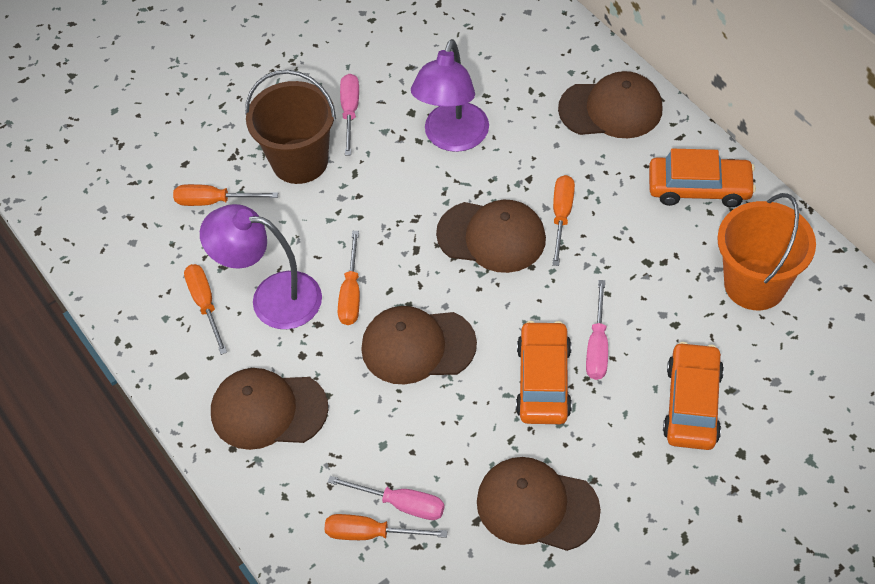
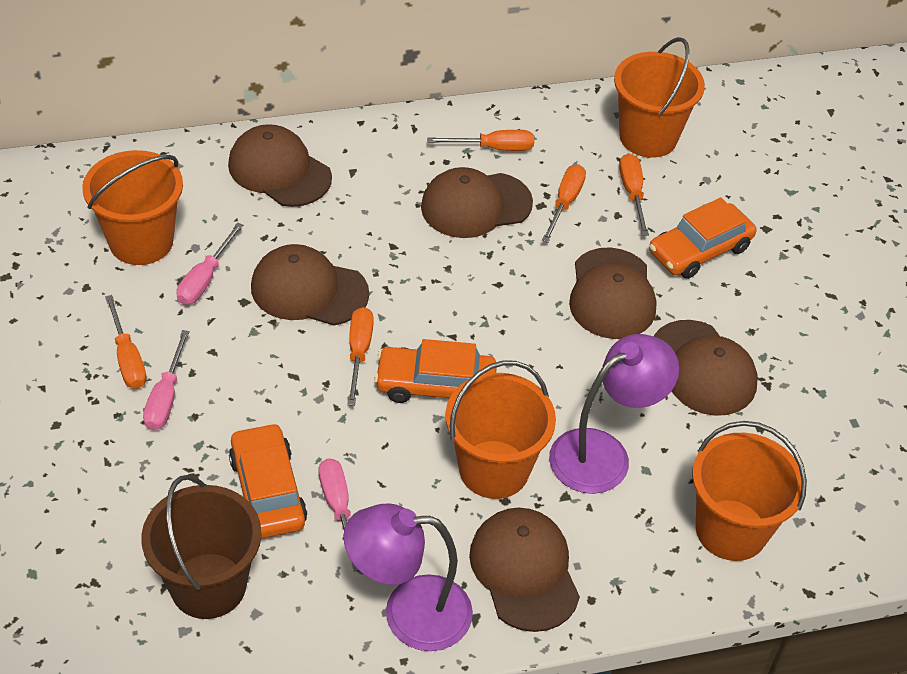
brown cap: [211,368,328,450] [361,306,477,385] [436,200,546,273] [477,457,601,551] [558,71,662,138] = 5 -> [228,124,332,207] [251,244,369,326] [421,167,533,238] [469,508,580,632] [569,247,656,339] [653,320,758,416] = 6
orange bucket: [717,193,816,310] = 1 -> [82,150,183,265] [445,361,556,499] [614,37,705,158] [692,421,807,561] = 4

